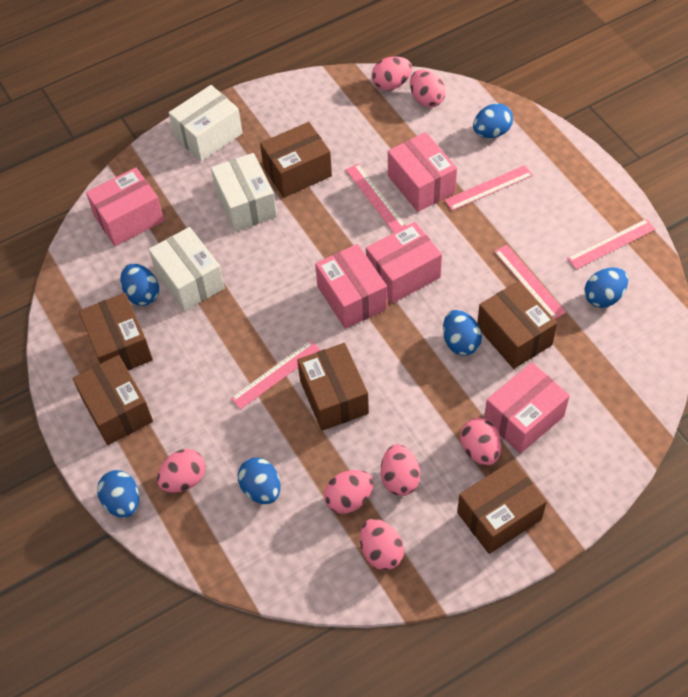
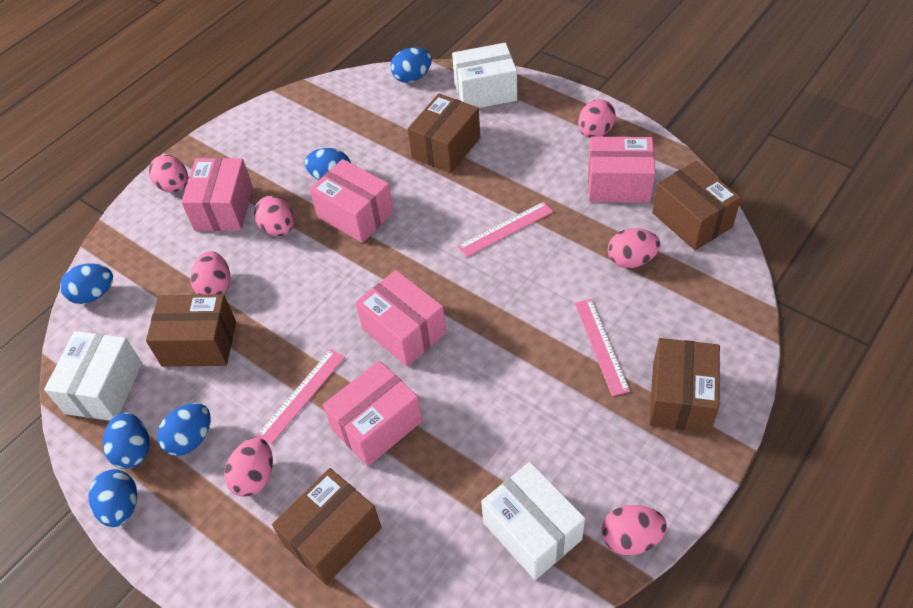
brown box: [72,355,153,445] [79,293,153,371] [260,122,332,198] [297,343,369,431] [457,460,547,554] [477,281,557,369] = 6 -> [146,294,236,367] [272,468,381,585] [408,93,480,173] [649,338,720,433] [652,161,741,250] = 5
pink ruler: [230,340,321,409] [346,164,406,233] [444,165,533,211] [494,245,566,319] [567,219,656,269] = 5 -> [257,349,345,445] [458,202,553,257] [575,299,630,396] = 3

